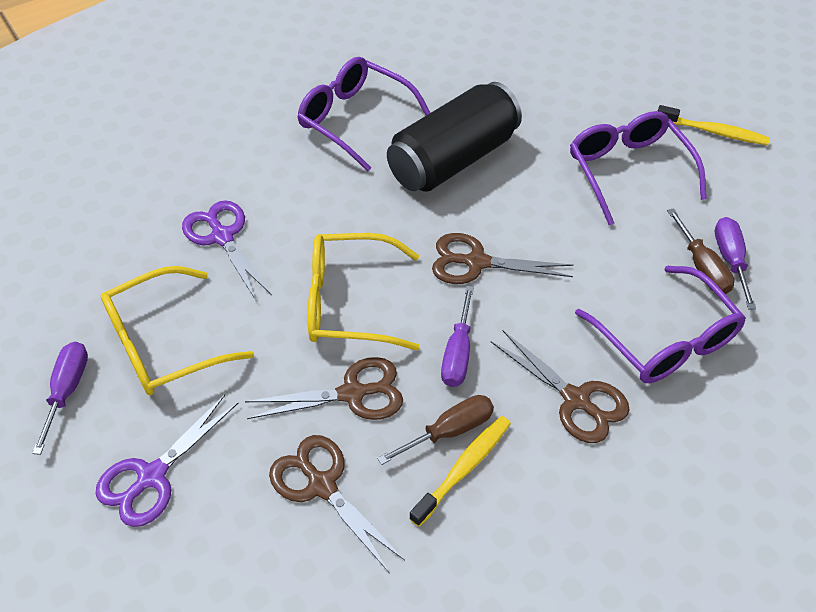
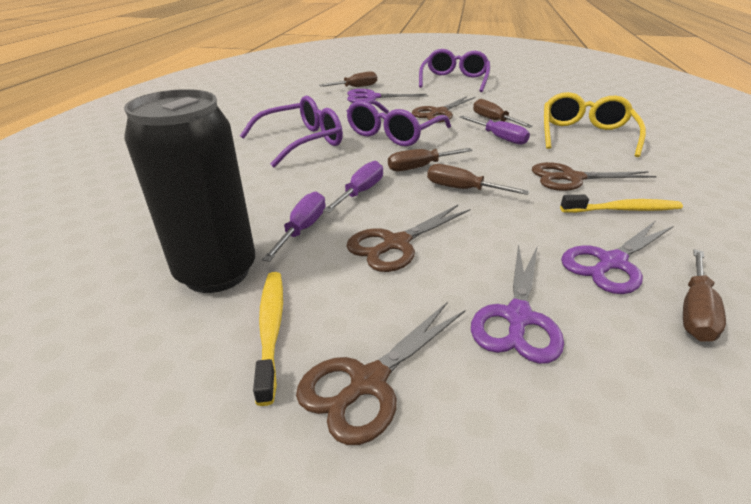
brown screwdriver: [377,395,494,465] [667,208,734,294] = 2 -> [319,71,377,87] [388,148,473,171] [427,164,529,195] [473,99,533,128] [683,249,726,342] = 5
purple scissors: [95,394,238,527] [182,200,272,300] = 2 -> [347,89,428,103] [471,244,564,364] [561,221,673,294] = 3
yellow glasses: [101,266,254,395] [308,233,420,351] = 2 -> [544,92,646,157] = 1

